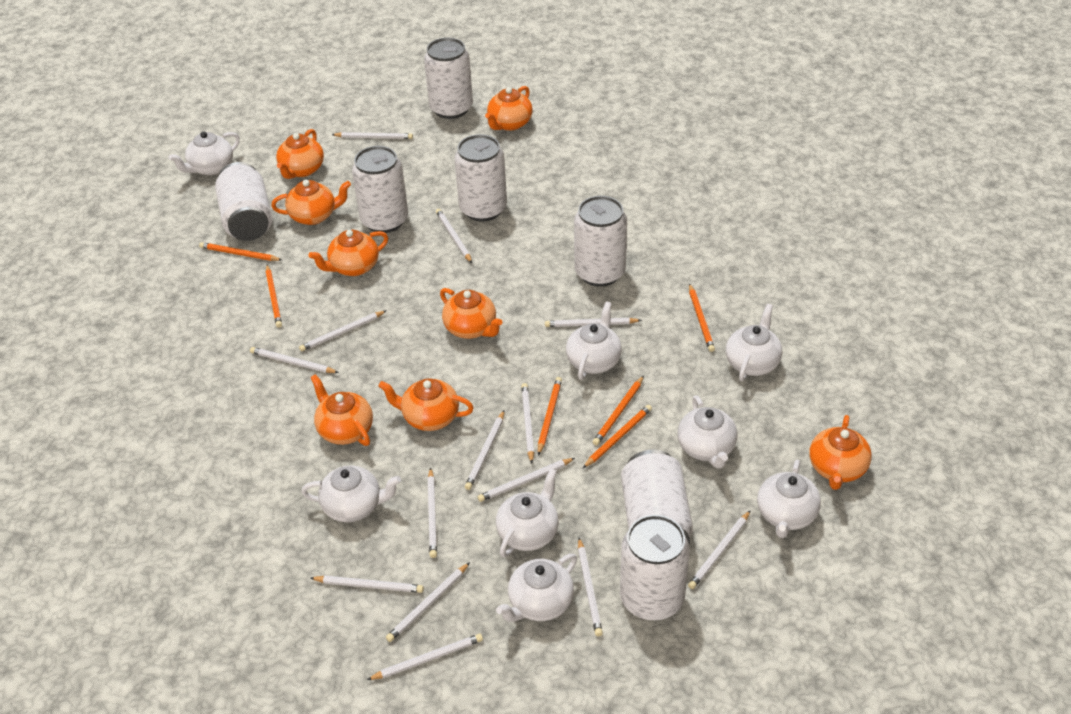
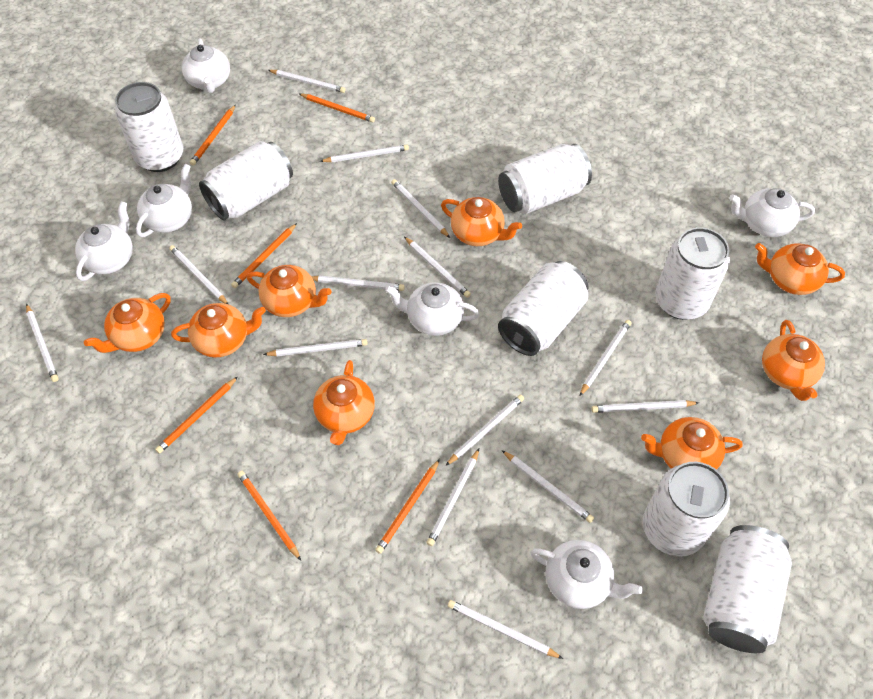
white teapot: [169,131,240,176] [301,465,401,522] [496,469,559,557] [496,554,577,622] [566,301,622,380] [677,395,737,469] [726,304,782,381] [757,460,821,538] = 8 -> [75,201,133,281] [136,164,192,237] [182,38,230,93] [385,282,479,336] [530,540,643,609] [729,188,815,237] = 6

